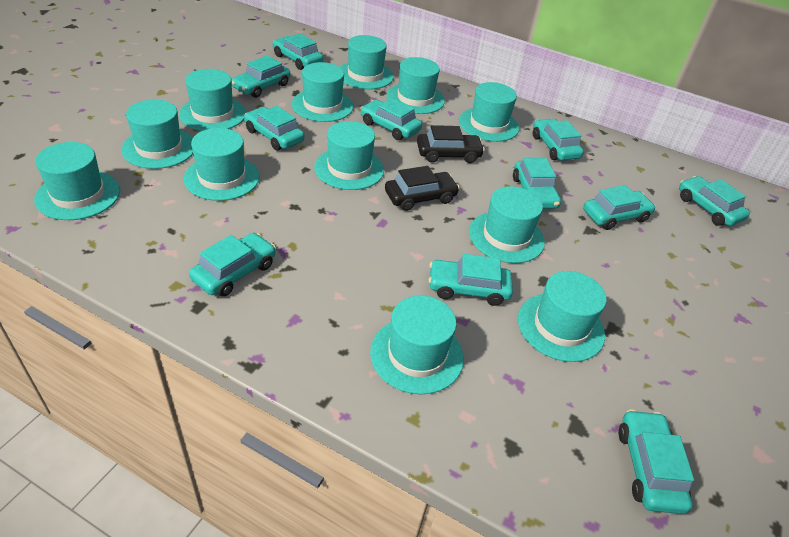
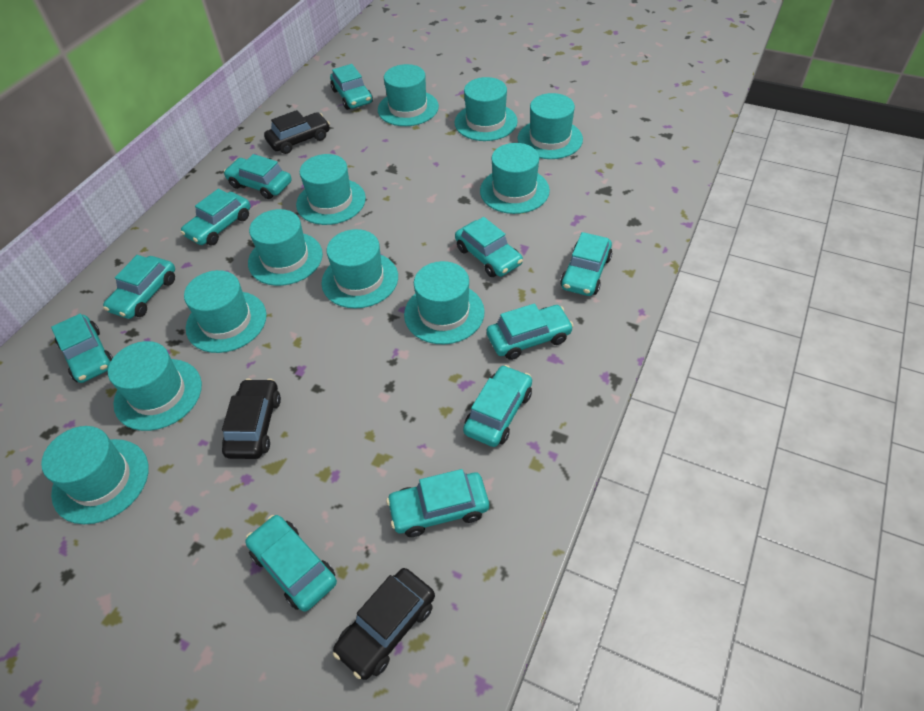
black car: [385,166,460,211] [417,125,485,163] = 2 -> [222,378,281,459] [264,110,330,154] [333,568,435,680] = 3
turquoise hat: [34,142,120,220] [121,100,193,169] [179,69,246,131] [184,128,260,201] [292,62,354,122] [314,121,384,190] [340,35,394,89] [370,295,464,394] [386,57,445,114] [459,82,519,142] [469,186,545,263] [518,271,607,362] = 12 -> [41,426,149,524] [108,341,202,431] [184,270,267,353] [248,209,323,286] [296,154,366,225] [321,229,398,309] [378,64,439,126] [404,261,485,344] [455,77,518,141] [480,143,550,214] [517,93,583,159] = 11

